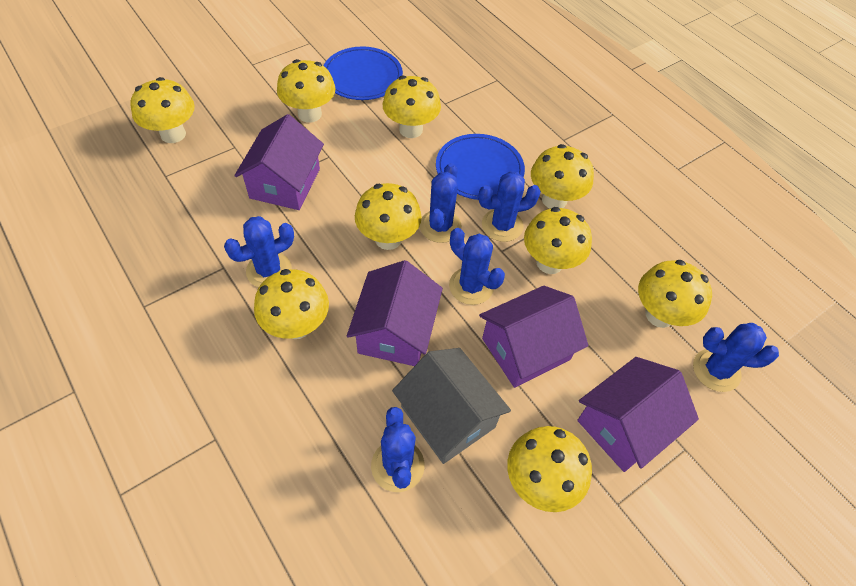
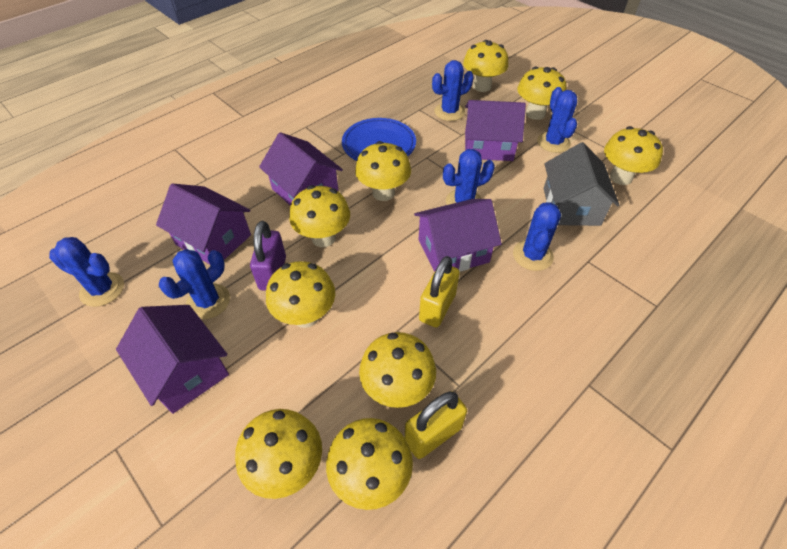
blue plate: [323,46,403,100] [436,134,525,200] = 2 -> [342,118,416,161] = 1
purple house: [234,114,324,210] [347,260,443,366] [479,286,588,388] [577,357,699,472] = 4 -> [116,305,229,414] [156,183,251,264] [259,132,343,206] [414,199,502,272] [465,100,526,161] = 5
purple padlock: none = 0 -> [250,221,286,291] = 1
yellow padlock: none = 0 -> [405,391,467,459] [419,256,460,327] = 2

